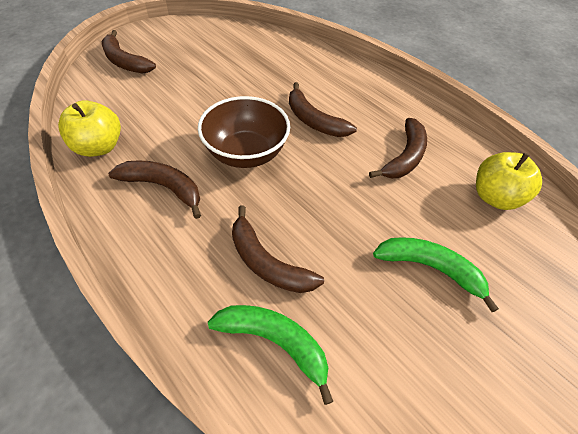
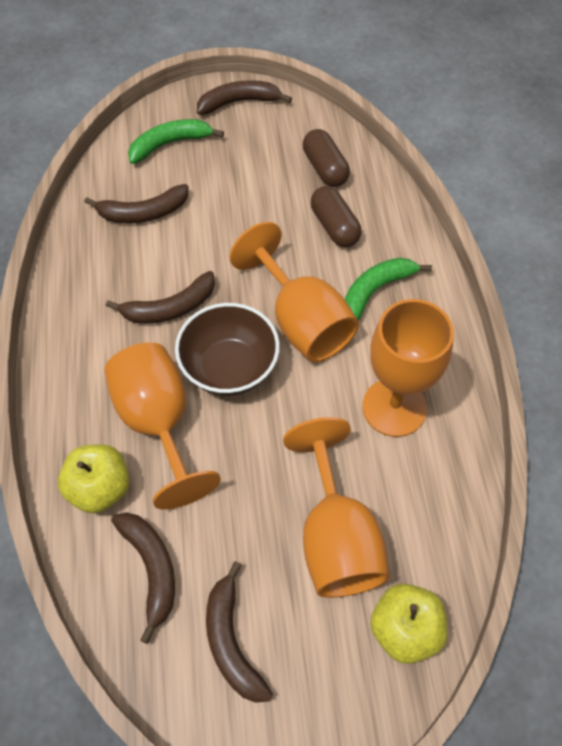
brown capsule: none = 0 -> [303,129,350,187] [311,186,362,247] = 2
orange goblet: none = 0 -> [105,342,221,509] [230,222,359,362] [283,417,390,598] [362,299,454,437] = 4

